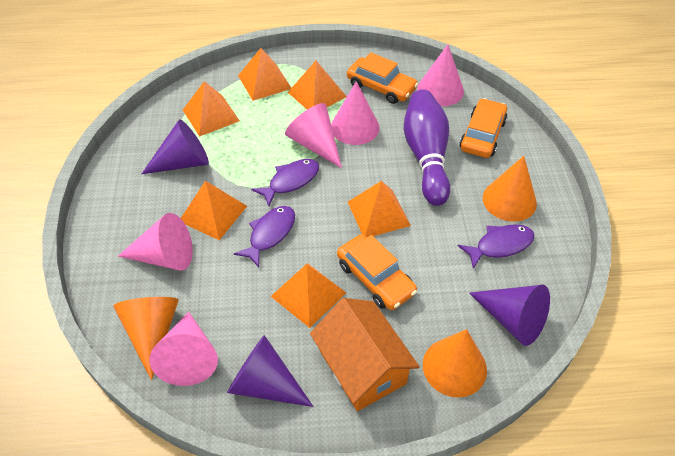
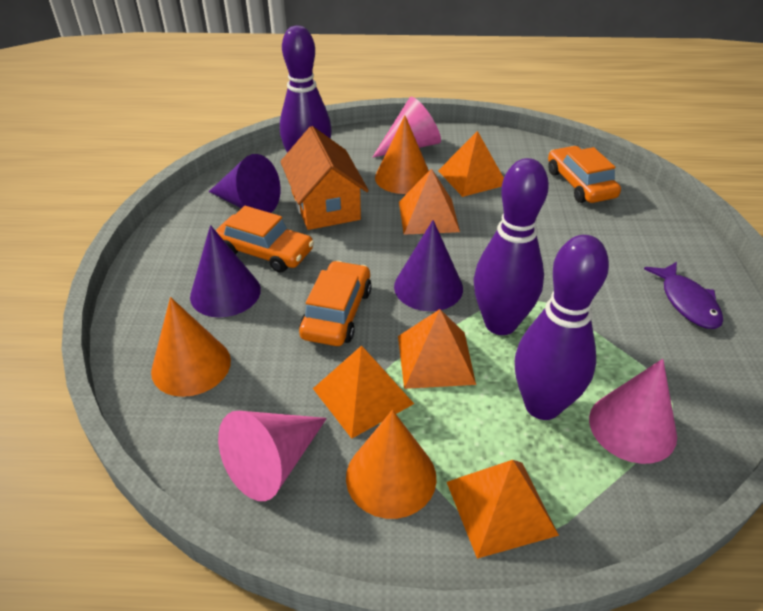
orange pyramid: [181,181,247,240] [183,81,240,137] [238,48,291,101] [271,263,346,328] [288,61,347,109] [348,181,411,237] = 6 -> [313,345,414,439] [398,309,476,389] [399,168,460,235] [438,131,504,197] [447,460,559,559] = 5
pink cone: [118,213,193,271] [149,312,218,386] [285,103,342,168] [331,81,379,145] [417,44,464,106] = 5 -> [218,411,327,501] [372,97,441,158] [589,359,677,464] = 3
purple bowling pin: [404,90,451,206] = 1 -> [280,25,332,153] [474,158,549,335] [515,235,609,420] = 3
purple fish: [234,206,295,267] [252,159,319,206] [458,224,535,269] = 3 -> [644,262,723,329] = 1

